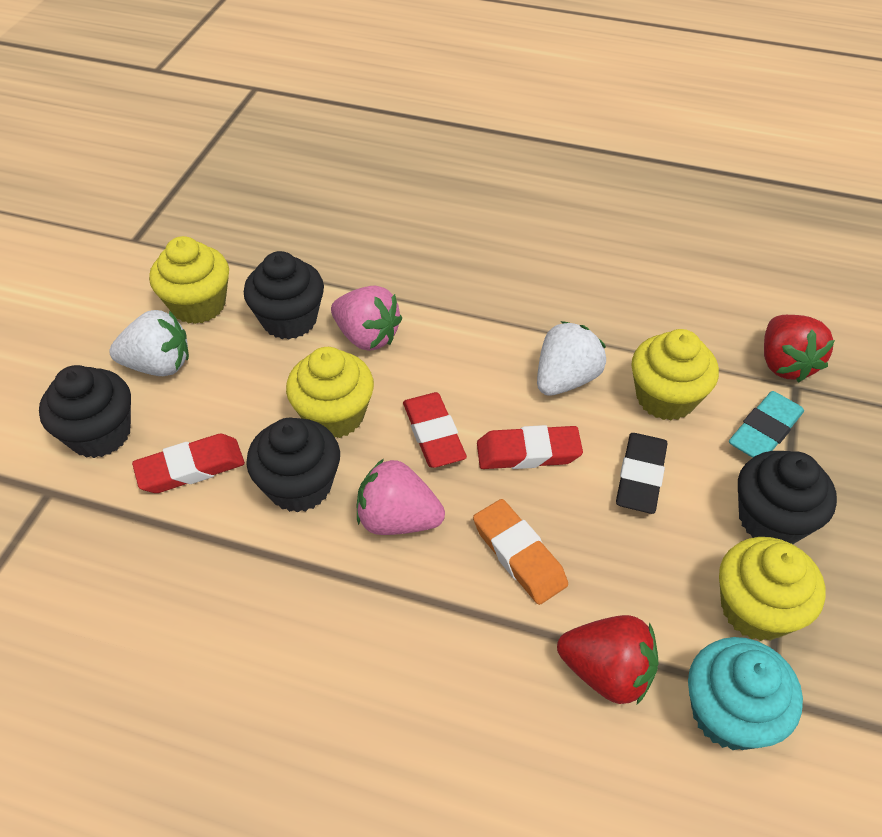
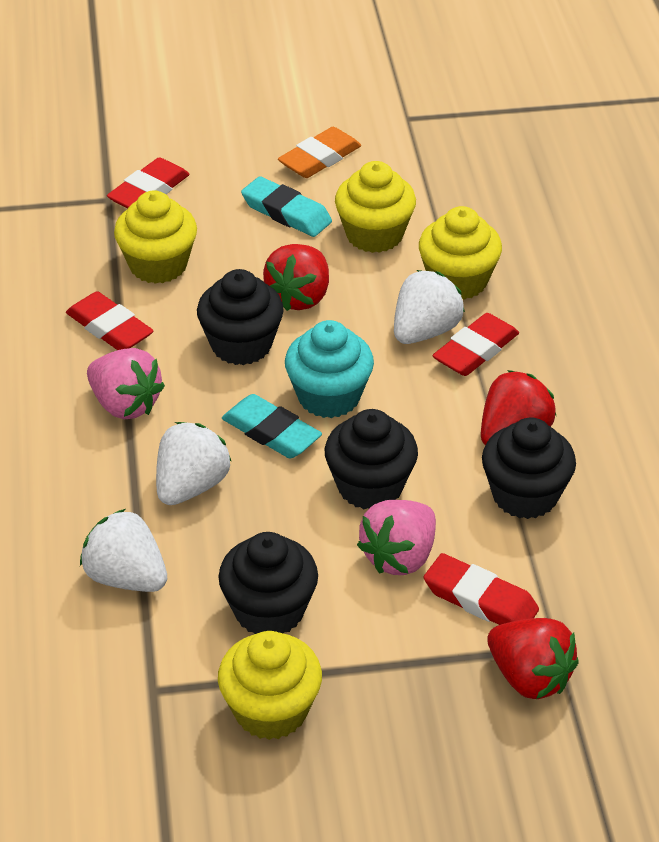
black eraser: [616,433,668,514] = 1 -> none = 0
red eraser: [132,434,245,493] [403,392,467,468] [477,425,583,469] = 3 -> [66,291,154,350] [107,157,190,208] [424,553,539,625] [432,313,519,376] = 4
red strawberry: [557,615,658,704] [764,315,835,382] = 2 -> [263,244,329,311] [481,370,556,445] [487,618,579,699] = 3
turquoise eraser: [729,391,804,458] = 1 -> [222,394,322,459] [241,176,332,237] = 2
white strawberry: [109,310,189,376] [537,321,606,396] = 2 -> [80,509,167,592] [156,422,232,505] [394,270,465,344] = 3

